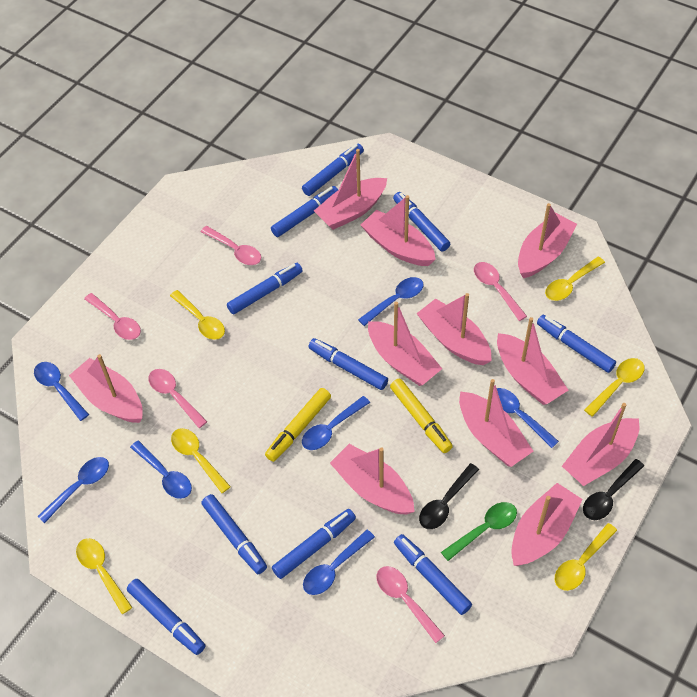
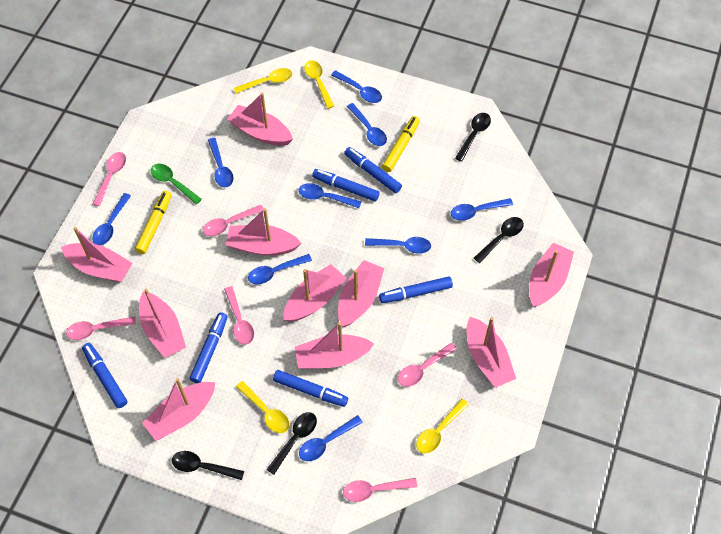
black spoon: [419,463,479,529] [583,459,644,520] = 2 -> [172,451,244,480] [266,412,317,475] [455,113,491,161] [474,217,524,263] = 4
blue marker: [127,579,205,655] [201,494,267,574] [227,263,303,314] [271,186,338,237] [272,509,356,579] [302,144,364,196] [309,338,388,390] [393,192,450,252] [394,534,472,615] [537,315,616,373] = 10 -> [82,343,127,408] [190,312,228,383] [273,370,348,407] [312,169,380,201] [344,147,402,193] [379,276,453,303] = 6
blue spoon: [34,362,89,421] [37,457,109,523] [130,440,192,499] [302,396,370,450] [303,530,375,595] [358,277,424,326] [497,388,559,448] = 7 -> [92,193,131,245] [208,138,234,187] [248,254,312,284] [298,183,361,208] [299,415,363,461] [331,70,382,103] [347,103,387,146] [365,237,431,254] [451,198,513,221] = 9
pink boat: [69,354,143,423] [314,149,387,230] [330,444,415,515] [361,195,436,266] [368,302,442,386] [416,293,492,365] [459,379,534,467] [497,317,568,405] [511,483,583,566] [518,203,577,278] [562,403,639,486] = 11 -> [61,227,133,283] [139,288,186,358] [142,378,215,441] [226,208,301,256] [227,93,293,146] [283,264,347,322] [295,322,374,369] [338,260,384,327] [467,317,516,388] [529,243,574,307] = 10
pink spoon: [84,293,141,340] [148,369,207,428] [201,226,261,265] [376,566,445,643] [474,262,527,321] = 5 -> [66,316,136,340] [93,152,126,206] [203,205,264,236] [224,286,254,345] [343,478,417,502] [398,343,457,387] = 6
yellow spoon: [76,538,133,614] [170,290,225,340] [171,428,231,493] [545,256,605,301] [555,523,617,591] [584,358,644,417] = 6 -> [234,68,292,94] [236,381,289,433] [304,60,334,109] [416,399,469,454] = 4

